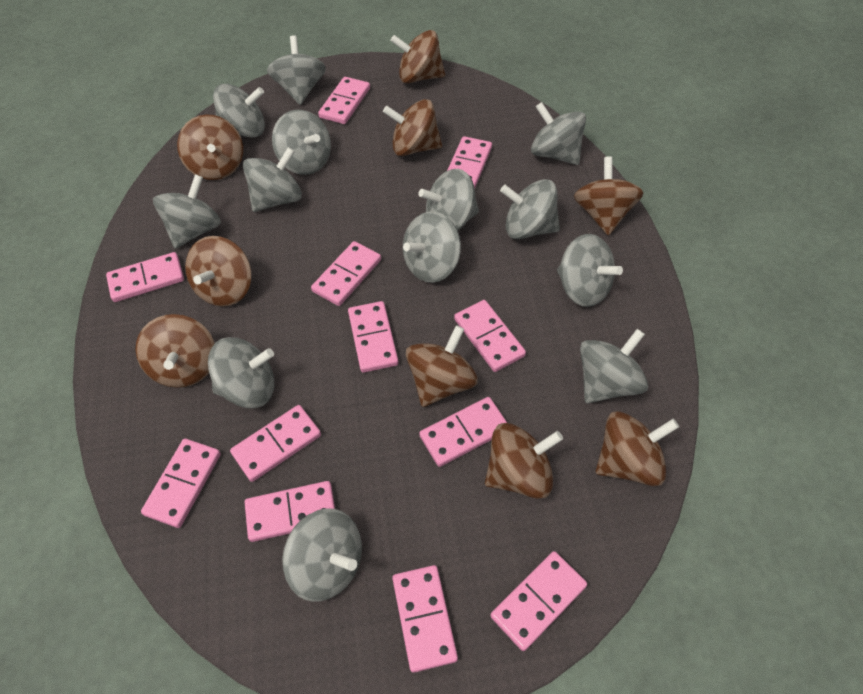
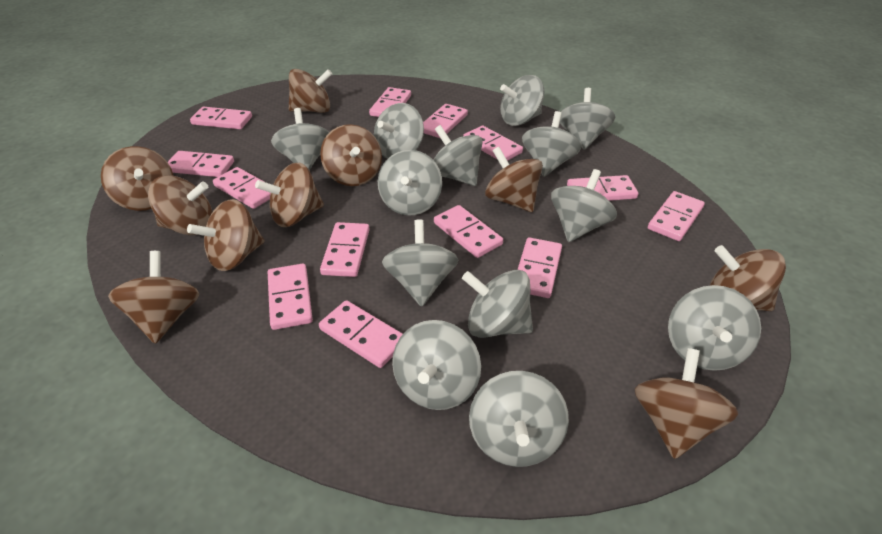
brown spinning top: [136,314,215,388] [177,114,243,180] [185,236,252,307] [383,99,442,156] [390,30,445,83] [406,325,478,407] [485,423,563,499] [574,156,643,235] [596,411,679,486] = 9 -> [101,146,173,211] [108,251,199,344] [148,175,212,235] [187,199,264,271] [255,163,324,227] [289,69,332,113] [320,124,382,186] [485,147,543,212] [635,348,738,459] [709,245,786,311] = 10
pink domino: [106,252,184,302] [141,439,221,528] [230,405,321,482] [245,481,335,542] [311,241,381,306] [318,77,370,124] [348,301,399,373] [392,565,458,673] [419,397,507,467] [447,136,492,188] [454,300,526,372] [490,551,587,651] = 12 -> [168,151,234,177] [190,107,252,129] [213,167,271,209] [268,263,313,330] [319,300,403,368] [320,222,370,277] [369,87,411,117] [423,104,468,138] [434,205,503,258] [463,125,523,161] [518,237,562,298] [567,175,638,201] [648,191,705,241] = 13

